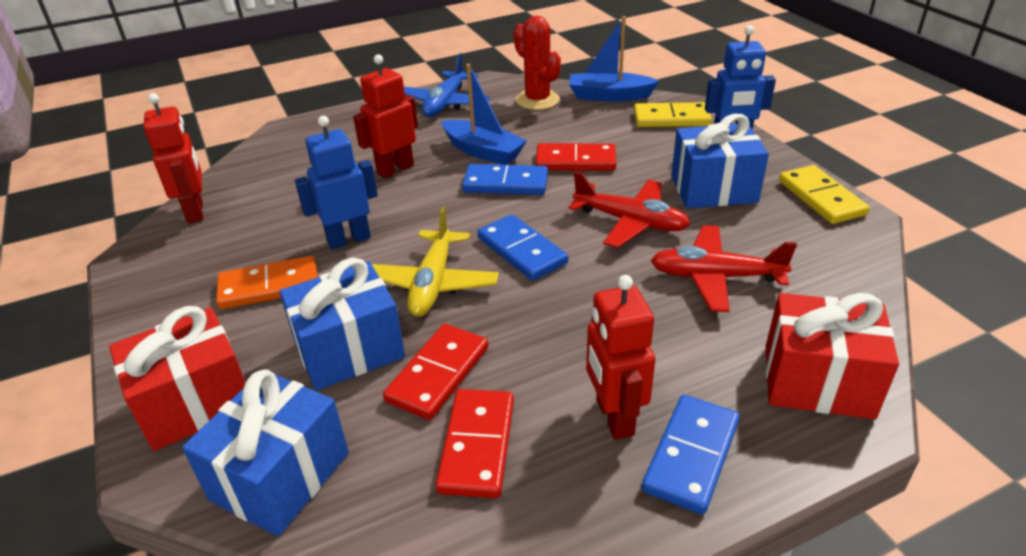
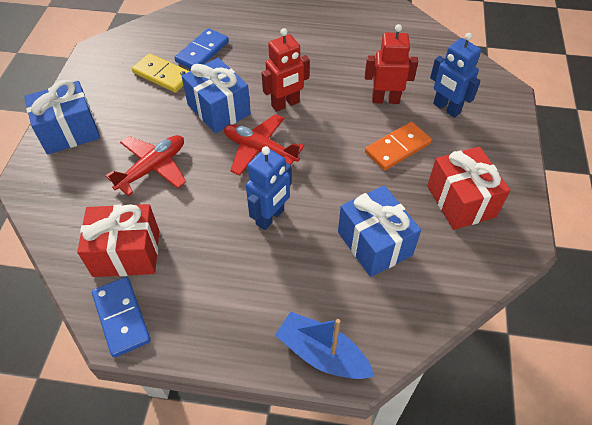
blue boat: [441,64,527,165] [569,16,659,102] = 2 -> [275,312,374,379] = 1
blue domino: [462,164,548,195] [478,214,568,281] [642,395,740,514] = 3 -> [92,277,151,357] [175,28,229,69] = 2
blue plane: [404,53,490,117] = 1 -> none = 0
red cactus: [513,16,561,110] = 1 -> none = 0
red domino: [383,324,488,420] [436,389,514,498] [536,143,616,171] = 3 -> none = 0
red robot: [143,93,203,223] [353,54,418,179] [586,275,655,440] = 3 -> [262,28,310,112] [365,24,418,104] = 2
yellow domino: [634,102,712,127] [779,165,870,224] = 2 -> [132,53,190,93] = 1
yellow plane: [372,207,499,317] = 1 -> none = 0

